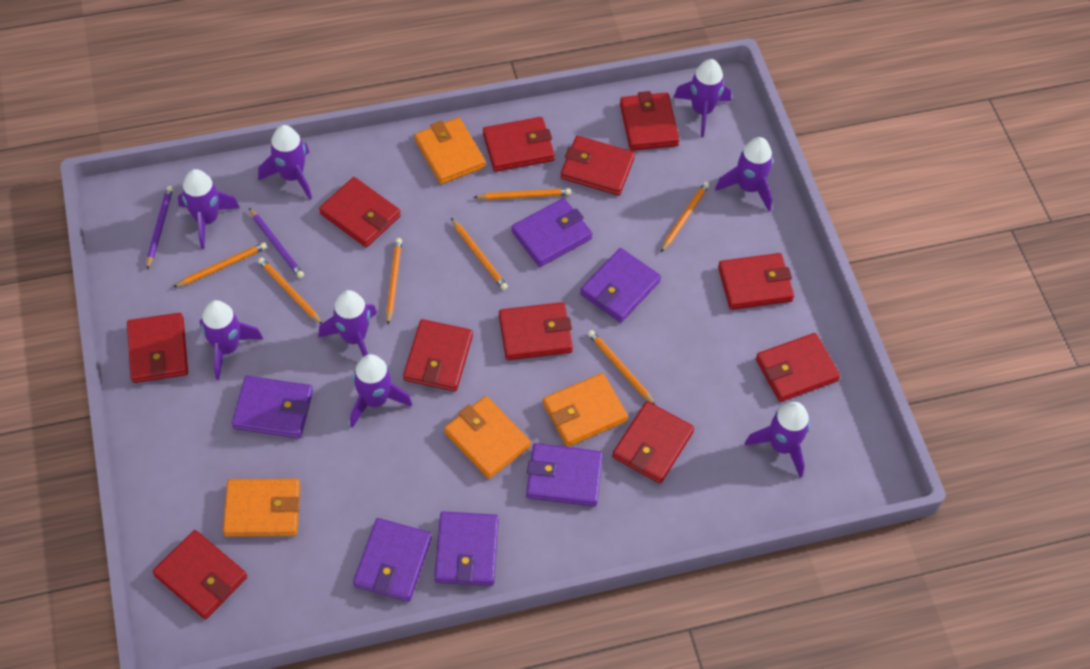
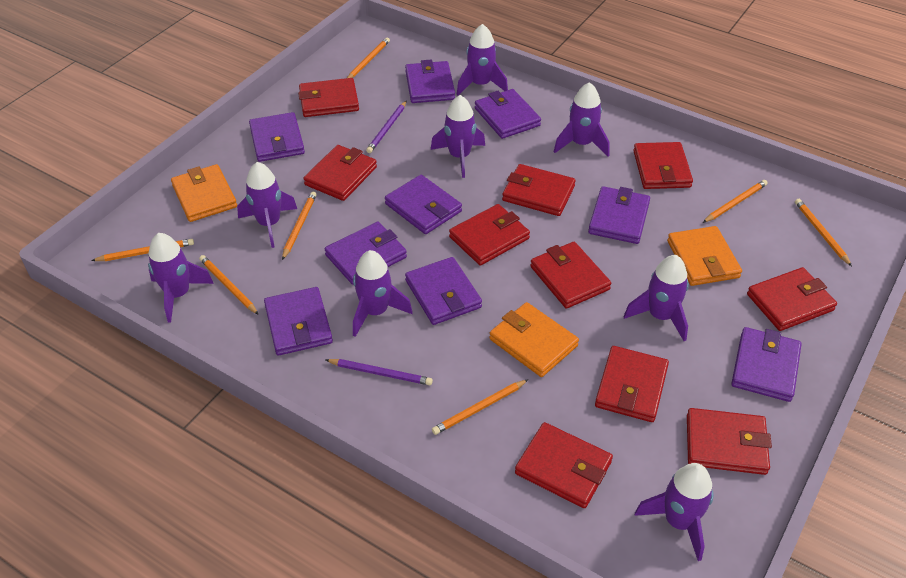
orange wallet: [223,479,300,537] [415,117,486,184] [444,396,531,479] [543,373,628,447] = 4 -> [171,164,237,222] [489,302,579,377] [667,226,742,286] = 3
purple wallet: [232,376,313,438] [353,518,432,602] [434,512,499,586] [511,198,593,267] [526,443,603,507] [580,248,661,323] = 6 -> [249,112,305,162] [264,287,333,356] [325,222,407,285] [385,175,462,234] [405,60,455,103] [405,257,482,325] [475,89,541,139] [588,186,650,244] [731,327,802,402] = 9
red wallet: [127,313,188,383] [153,530,247,619] [319,177,401,247] [403,319,473,391] [483,117,555,172] [499,302,573,360] [561,136,635,196] [612,401,694,483] [620,91,680,151] [718,253,794,310] [756,333,840,402] = 11 -> [298,78,359,117] [303,145,377,201] [449,204,530,265] [502,164,576,216] [515,422,613,508] [530,242,611,309] [595,346,669,422] [633,142,693,189] [687,408,772,475] [747,267,837,331] = 10

